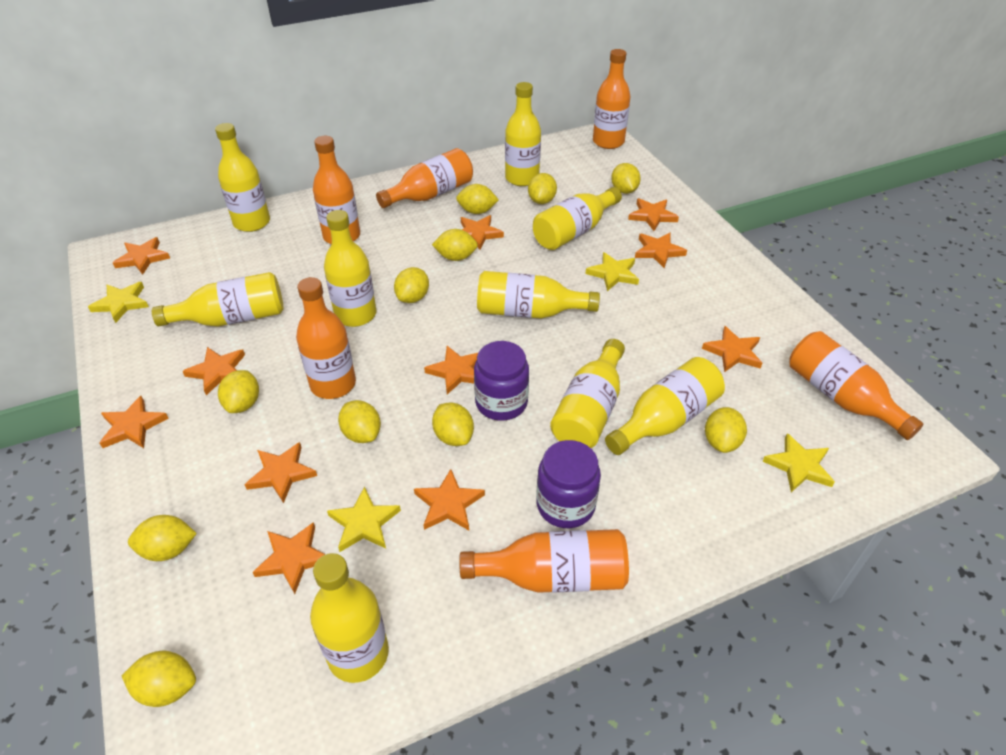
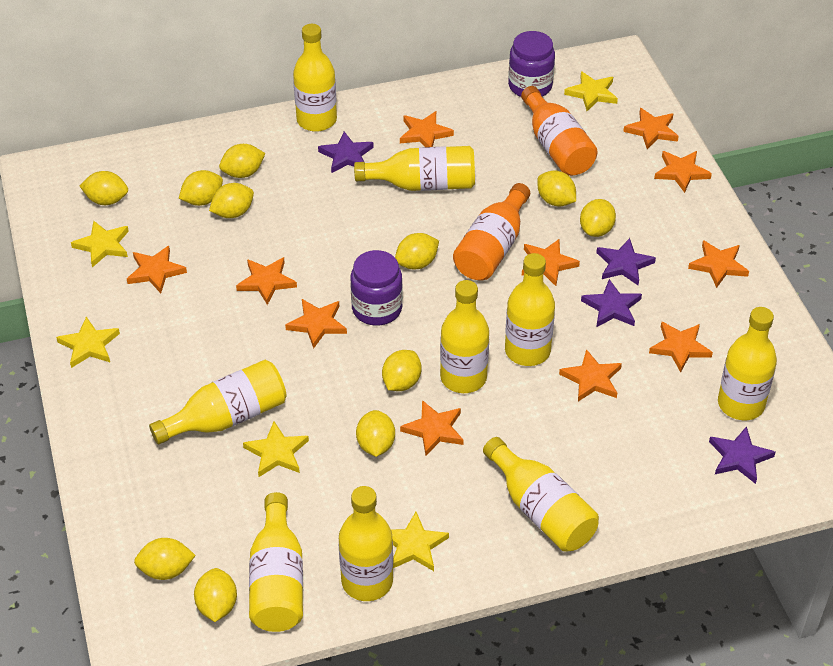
orange bottle: [296,277,356,399] [313,136,360,244] [376,148,473,208] [459,529,629,593] [593,49,631,149] [789,331,923,440] = 6 -> [453,183,530,280] [521,86,598,176] = 2
purple star: none = 0 -> [318,132,374,173] [581,279,642,327] [596,238,656,286] [709,426,775,484] = 4
yellow star: [88,282,149,323] [327,486,401,552] [586,252,639,291] [762,433,835,492] = 4 -> [56,317,120,368] [71,221,129,267] [243,422,309,477] [391,512,449,571] [564,71,618,111] = 5

